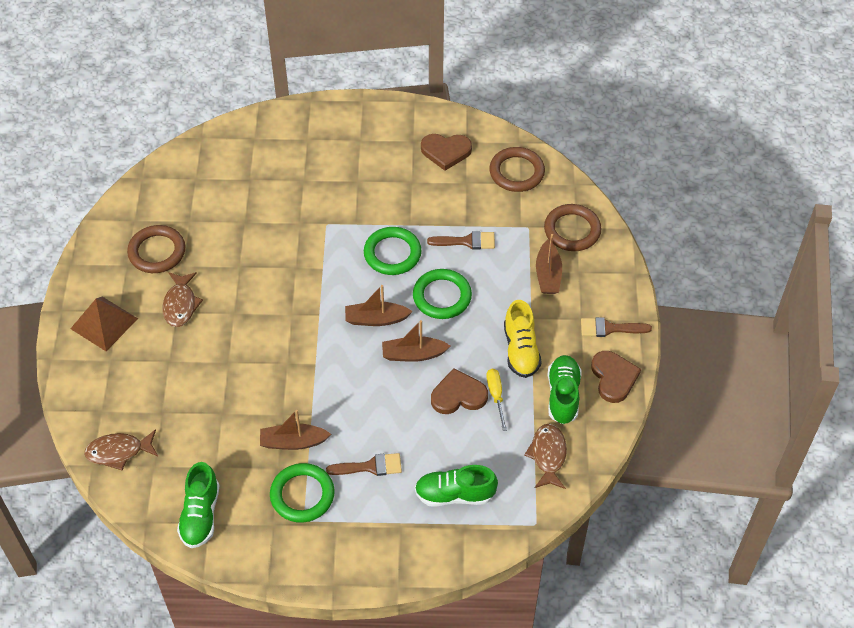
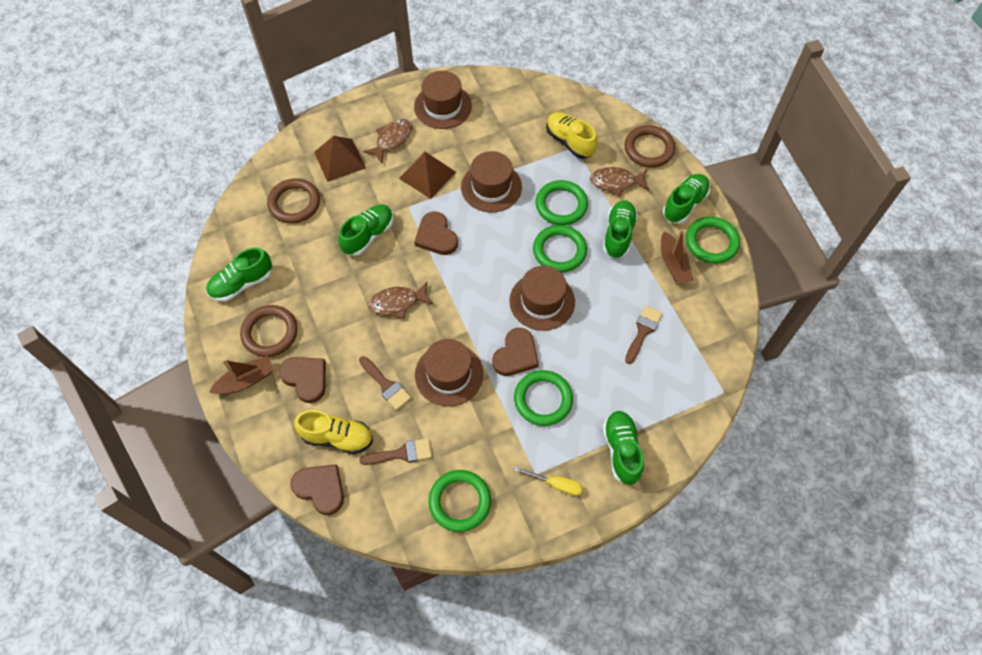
brown boat: [260,410,331,450] [345,285,413,326] [382,320,451,362] [536,234,562,294] = 4 -> [209,356,274,395] [661,229,693,284] = 2
brown hat: none = 0 -> [414,71,472,129] [415,339,483,406] [461,151,522,212] [509,266,575,331] = 4
brown heart: [421,134,472,171] [431,368,488,414] [591,351,641,403] = 3 -> [279,357,326,403] [290,464,344,515] [414,212,458,255] [492,328,539,376] = 4
brown pyramid: [71,297,138,351] = 1 -> [314,136,366,182] [399,152,456,199] = 2
green ring: [270,463,335,523] [364,227,422,275] [413,269,472,319] = 3 -> [429,470,491,532] [514,370,573,426] [533,225,587,272] [536,180,588,225] [686,217,740,264] = 5
green shoe: [177,462,219,548] [415,465,498,507] [548,355,582,424] = 3 -> [206,248,272,302] [338,205,393,256] [603,201,638,258] [603,411,644,485] [663,174,710,223] = 5
yellow shoe: [504,300,542,378] = 1 -> [294,410,373,454] [546,112,597,159] = 2

